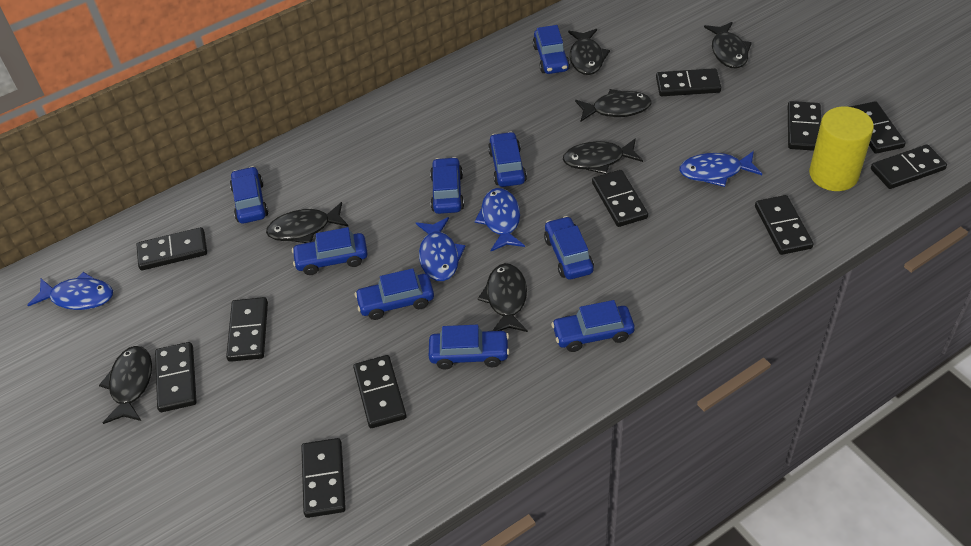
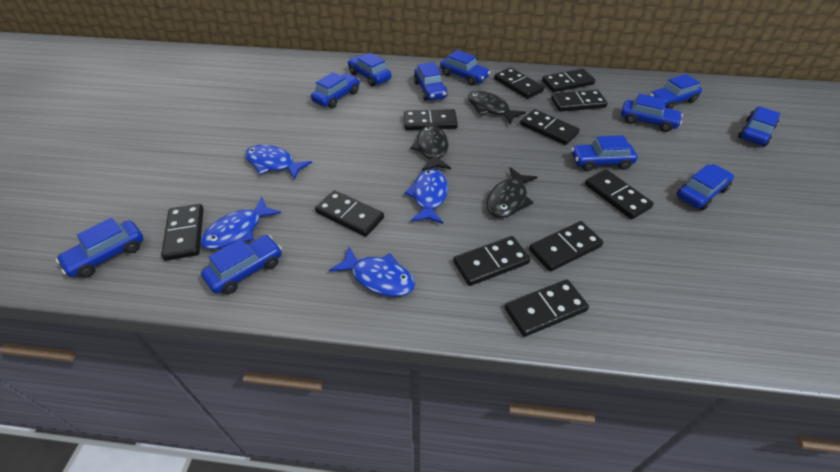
black fish: [99,346,152,424] [266,202,349,243] [478,263,528,332] [563,138,643,174] [568,29,610,75] [575,89,652,122] [704,22,752,68] = 7 -> [410,126,451,171] [468,91,526,124] [486,167,537,218] = 3
blue car: [230,166,268,224] [292,227,368,275] [355,268,434,320] [429,325,510,369] [430,157,464,214] [488,132,527,187] [533,25,570,74] [544,216,594,280] [551,300,635,352] = 9 -> [56,218,144,278] [201,235,282,294] [311,72,360,108] [348,53,391,86] [414,62,448,101] [440,50,490,86] [571,135,638,171] [621,94,683,132] [649,74,702,109] [677,164,734,210] [738,107,781,146] = 11
yellow cylinder: [809,106,874,191] = 1 -> none = 0

